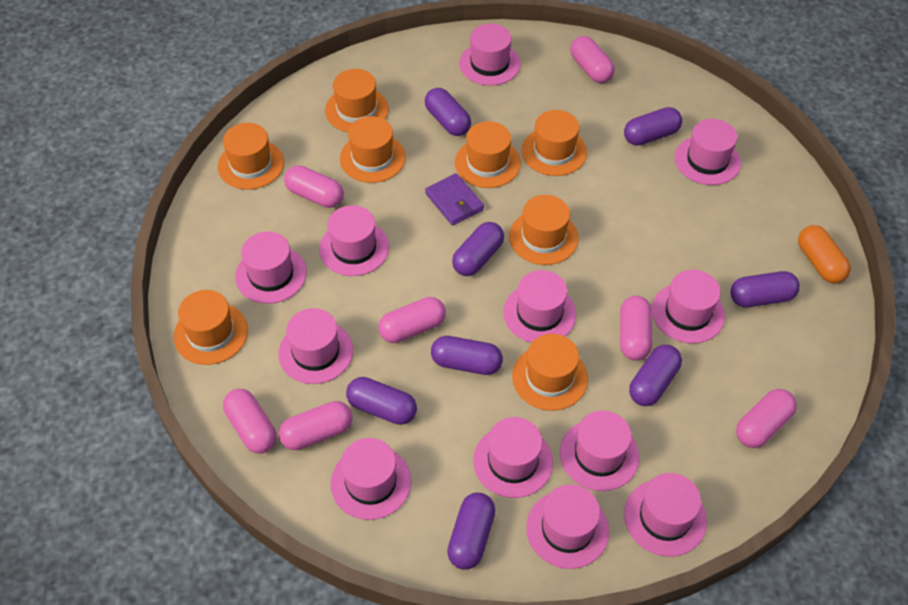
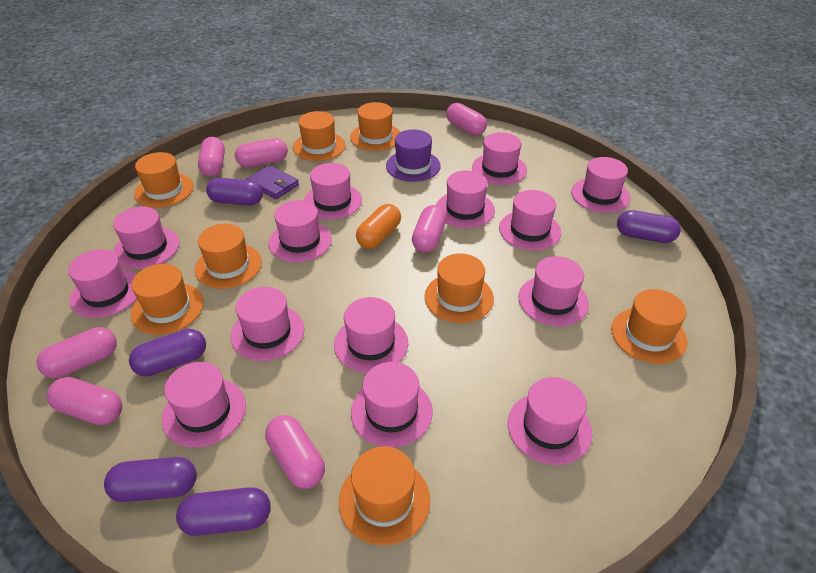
pink hat: [235,232,307,304] [278,308,353,384] [319,205,389,276] [331,438,411,520] [459,24,521,86] [473,417,553,498] [503,270,576,343] [526,485,609,569] [560,410,639,491] [624,473,707,557] [652,270,725,343] [675,119,741,185] = 12 -> [68,249,137,318] [113,207,180,269] [162,362,246,447] [230,287,305,361] [268,200,332,262] [304,163,362,220] [334,297,408,373] [351,362,433,447] [436,170,495,228] [472,132,527,185] [499,190,561,250] [508,377,592,465] [519,256,589,326] [571,157,631,213] = 14
purple capsule: [346,377,417,425] [425,88,471,136] [431,336,503,375] [447,493,495,570] [452,222,504,276] [624,107,682,146] [629,345,682,406] [730,271,800,307] = 8 -> [104,457,197,502] [129,329,206,376] [176,487,271,536] [206,178,263,206] [617,210,681,243] = 5
purple hat: none = 0 -> [386,129,441,182] = 1

